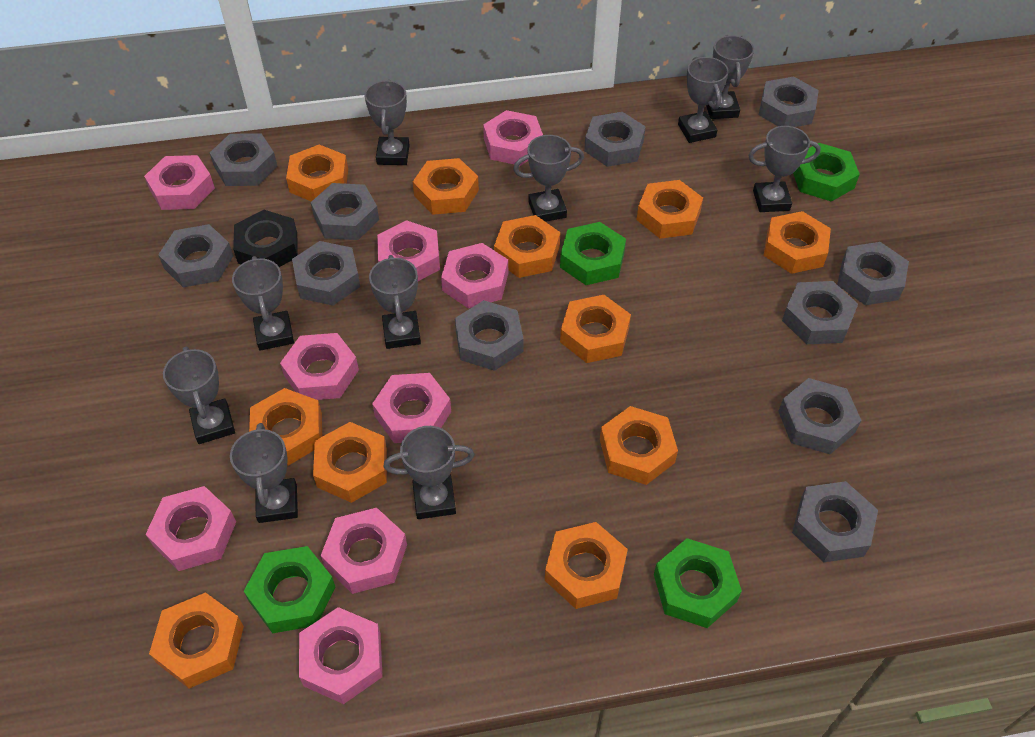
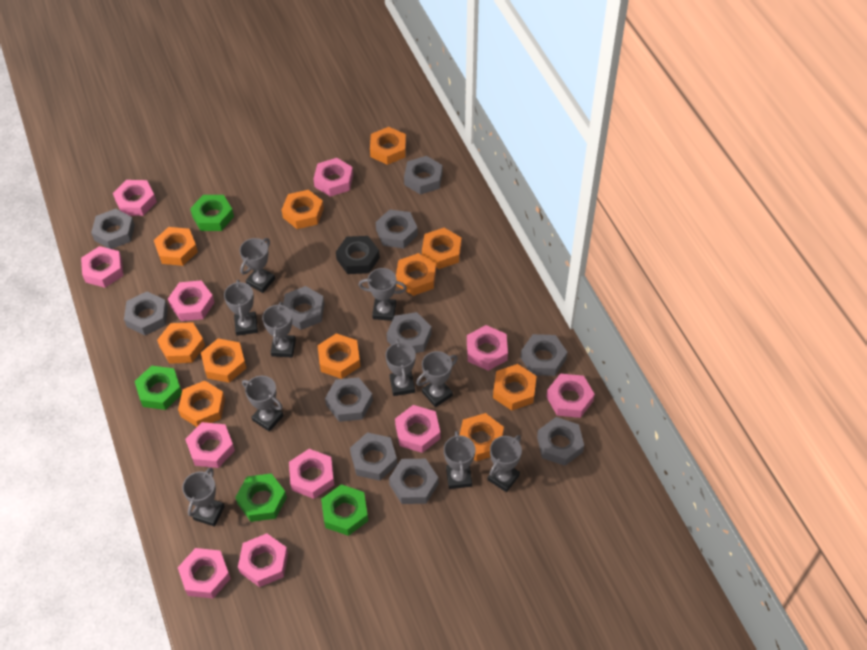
pink nut: [144,155,215,210] [146,486,236,571] [280,333,359,400] [299,607,383,704] [321,508,407,594] [372,373,451,443] [377,220,440,281] [441,243,508,308] [483,110,543,166] = 9 -> [81,246,124,288] [113,180,157,216] [168,280,215,321] [178,548,231,598] [185,422,235,468] [238,533,288,587] [289,449,334,499] [313,158,353,197] [395,405,440,453] [467,325,508,371] [546,374,595,418] = 11

